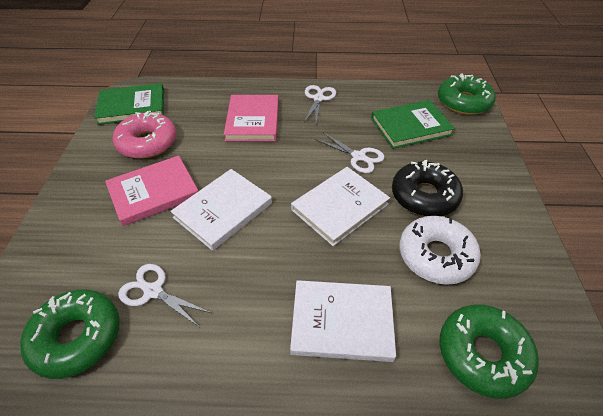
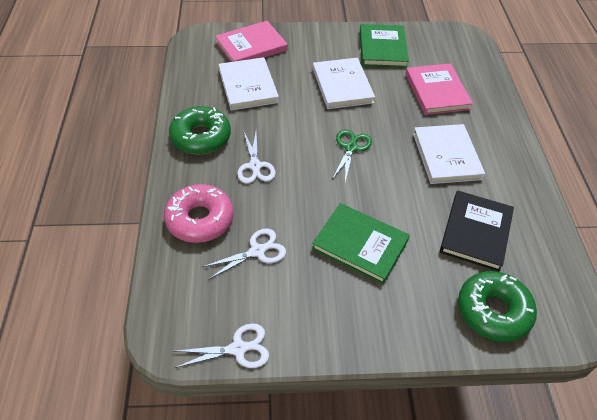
black book: none = 0 -> [440,191,514,272] = 1
black donut: [392,160,463,216] = 1 -> none = 0
green donut: [20,289,120,379] [438,73,496,115] [440,304,539,399] = 3 -> [169,106,231,155] [458,271,537,342] = 2
green scissors: none = 0 -> [332,129,372,182] = 1
white donut: [400,216,481,285] = 1 -> none = 0

